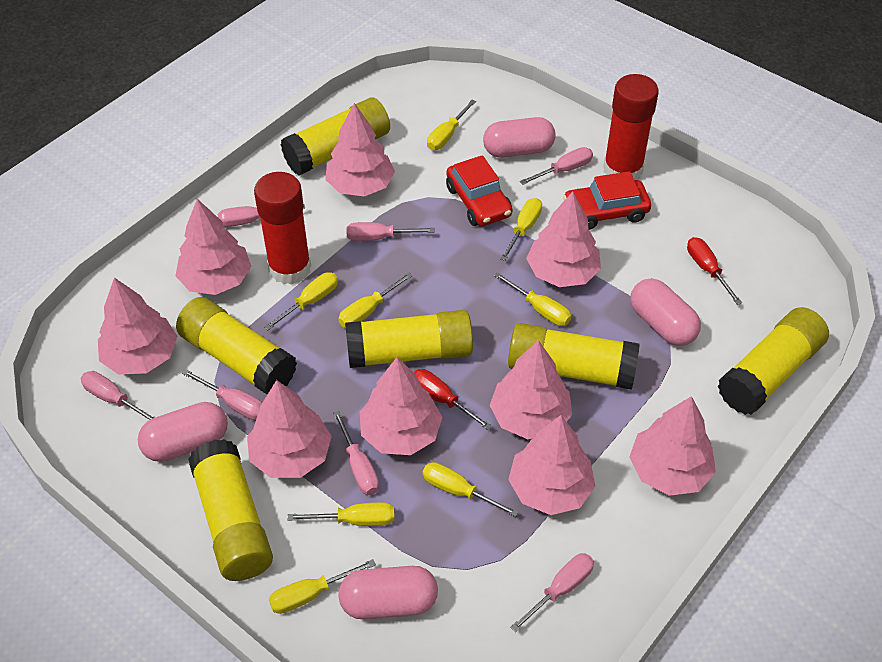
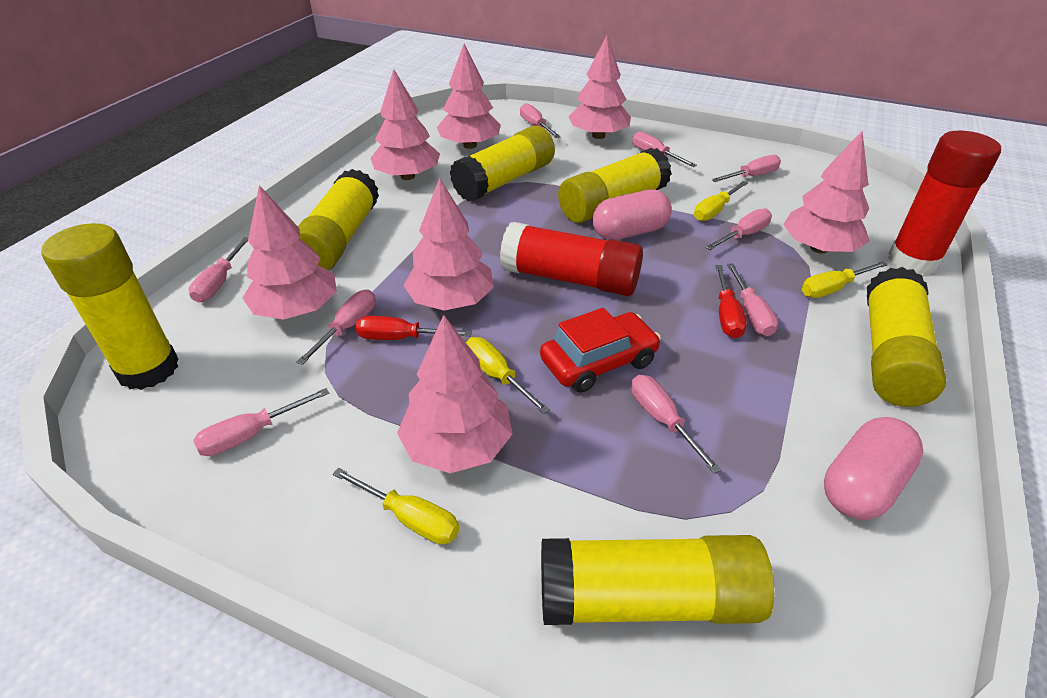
pink capsule: [138,402,228,462] [338,566,438,620] [483,117,556,158] [630,278,701,346] = 4 -> [593,190,672,240] [824,417,923,520] = 2
pink screwdriver: [81,371,155,420] [182,370,263,420] [218,204,305,227] [333,411,379,495] [346,222,435,241] [510,553,594,632] [520,147,593,185] = 7 -> [189,237,249,302] [193,388,329,456] [296,290,376,365] [520,103,561,138] [631,375,721,474] [632,132,697,167] [705,208,772,250] [712,155,781,182] [727,263,778,336] = 9
pink tree: [98,278,177,375] [175,199,251,295] [247,380,332,478] [325,103,395,196] [360,357,442,455] [490,340,572,439] [508,415,595,515] [526,192,601,287] [629,396,716,496] = 9 -> [242,185,337,320] [370,69,440,180] [397,315,513,473] [403,178,494,311] [437,43,501,149] [568,36,631,139] [783,131,870,253] = 7
red car: [446,155,513,226] [563,171,651,230] = 2 -> [540,308,661,393] = 1
yellow screwdriver: [264,272,338,330] [269,559,376,614] [288,502,394,526] [338,272,413,328] [423,462,519,517] [427,100,476,150] [494,272,571,326] [500,198,542,261] = 8 -> [333,468,459,544] [466,337,550,414] [694,181,748,221] [802,261,888,298] = 4

